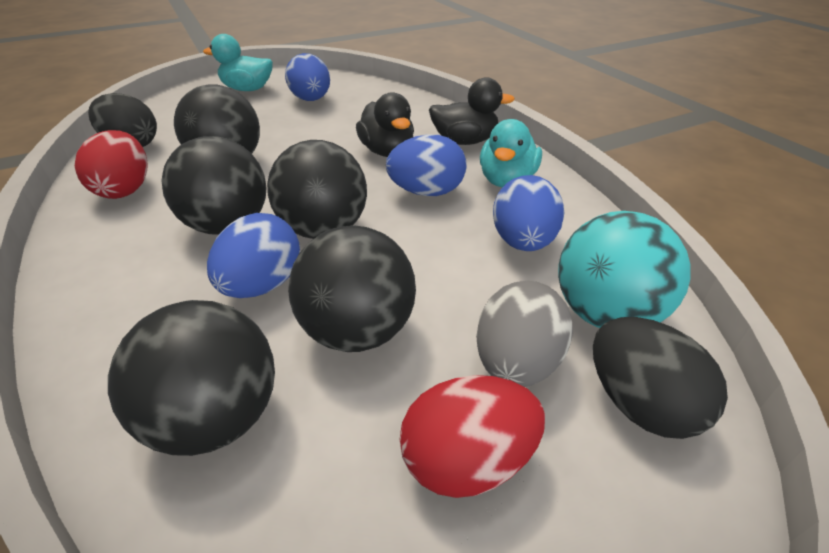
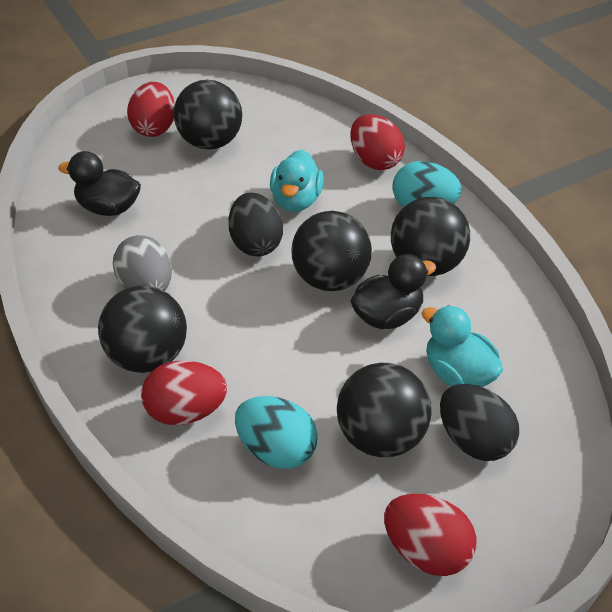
blue egg: [207,213,300,298] [285,53,330,101] [386,134,467,196] [493,175,564,251] = 4 -> none = 0
red egg: [75,130,148,199] [399,375,545,498] = 2 -> [127,82,175,137] [141,360,227,425] [350,114,405,170] [384,494,477,576] = 4
turquoise ball: [558,211,691,328] = 1 -> none = 0
turquoise egg: none = 0 -> [235,396,318,469] [392,161,462,207] = 2

